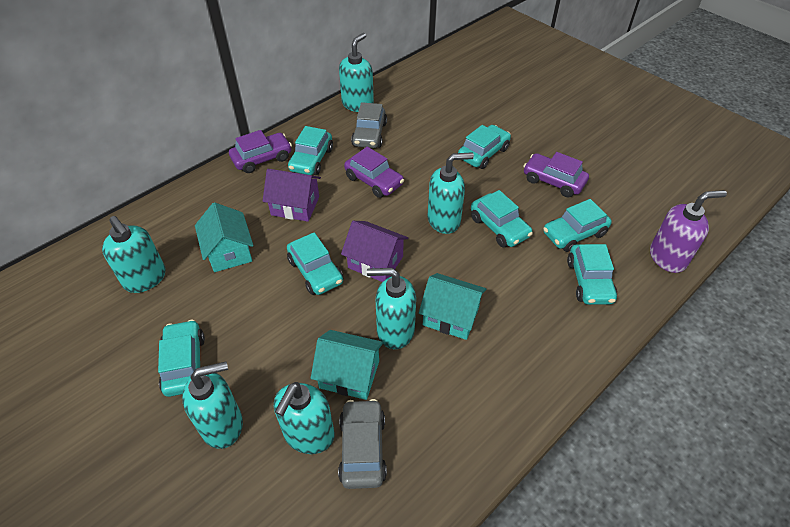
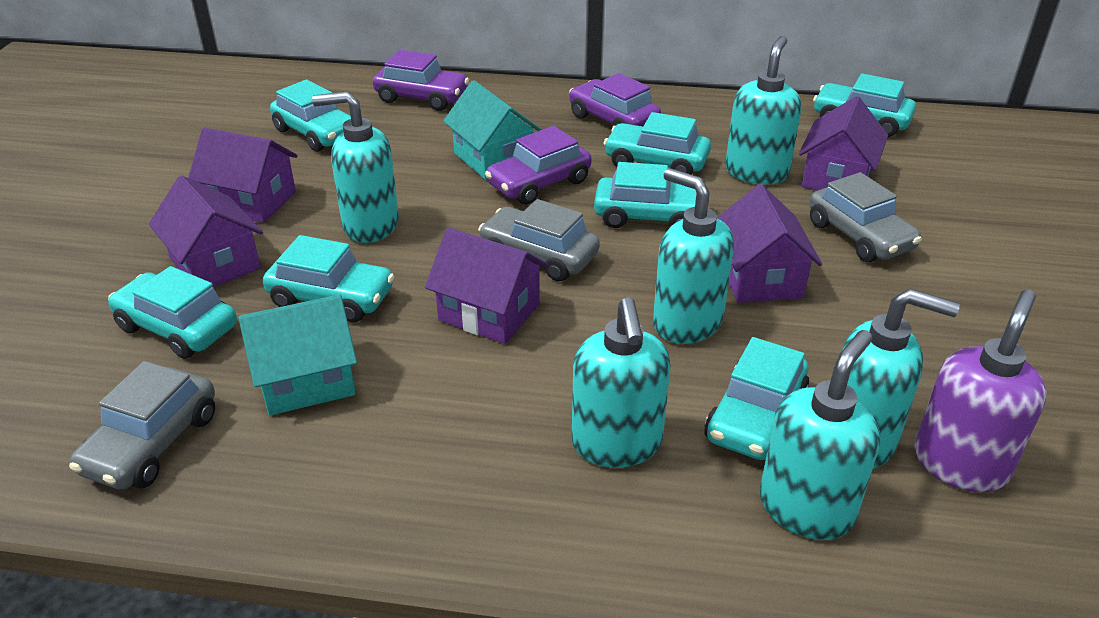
grey car: [338,399,387,489] [351,102,387,148] = 2 -> [69,361,215,490] [478,199,600,281] [809,172,922,262] = 3
purple house: [263,169,321,221] [341,221,408,282] = 2 -> [149,176,263,287] [188,128,298,223] [425,227,548,344] [717,184,822,303] [799,96,888,191] = 5
turquoise house: [195,202,254,272] [311,330,383,400] [419,273,487,340] = 3 -> [238,295,357,415] [443,80,542,180] = 2

